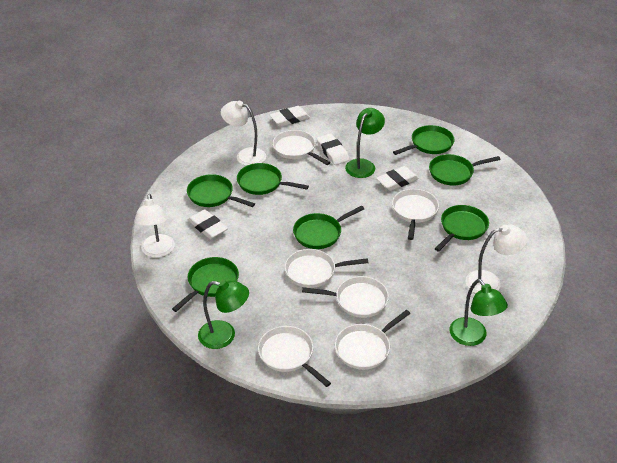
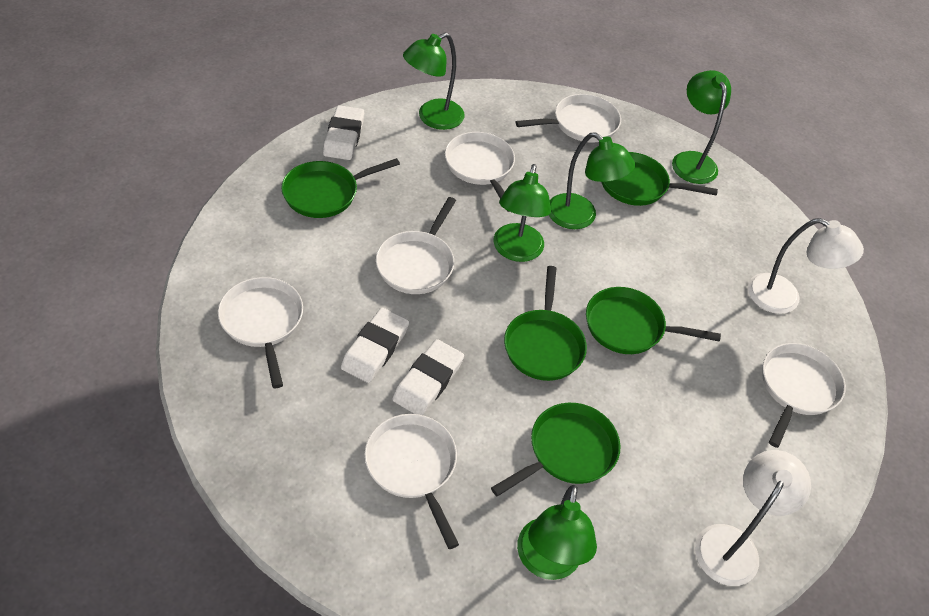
green lamp: [198,280,249,349] [345,108,385,178] [449,279,508,346] = 3 -> [403,32,465,130] [493,164,551,262] [517,485,597,580] [549,132,635,229] [672,70,731,184] = 5
green pan: [172,257,239,312] [187,174,255,207] [237,163,309,195] [293,205,364,249] [393,125,455,155] [429,154,501,185] [435,205,489,251] = 7 -> [281,158,400,218] [491,403,620,496] [504,266,587,381] [586,287,721,354] [601,152,718,206] = 5
white eraser: [188,209,228,239] [270,106,310,127] [316,133,350,165] [376,166,419,191] = 4 -> [323,105,364,160] [341,308,409,383] [392,339,464,415] = 3
white lamp: [134,194,175,258] [221,101,266,166] [466,225,527,293] = 3 -> [695,450,811,586] [748,218,864,314] = 2

